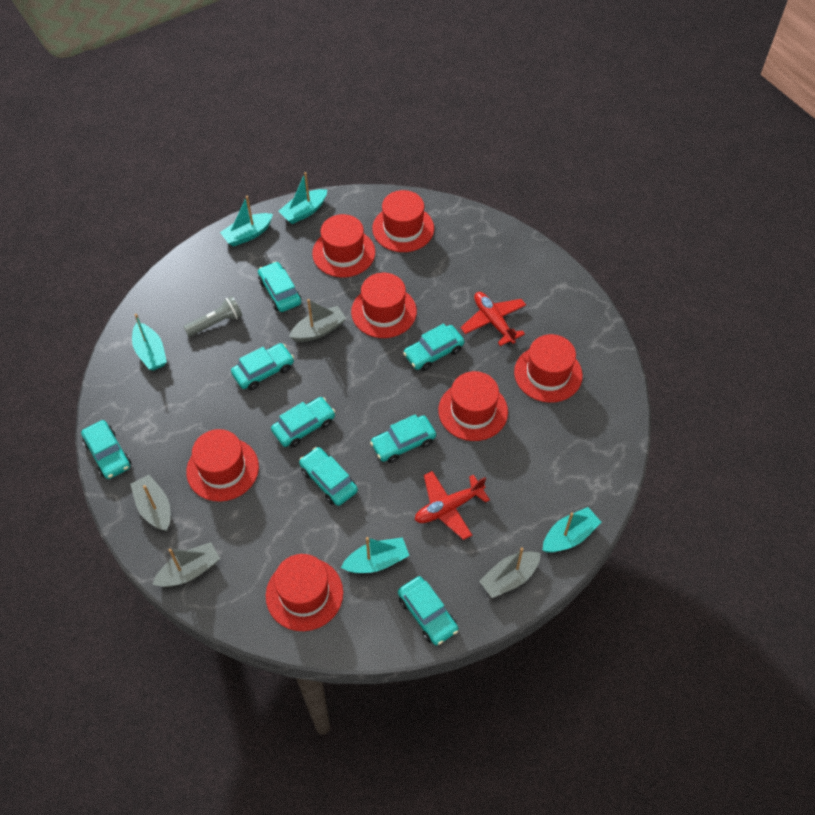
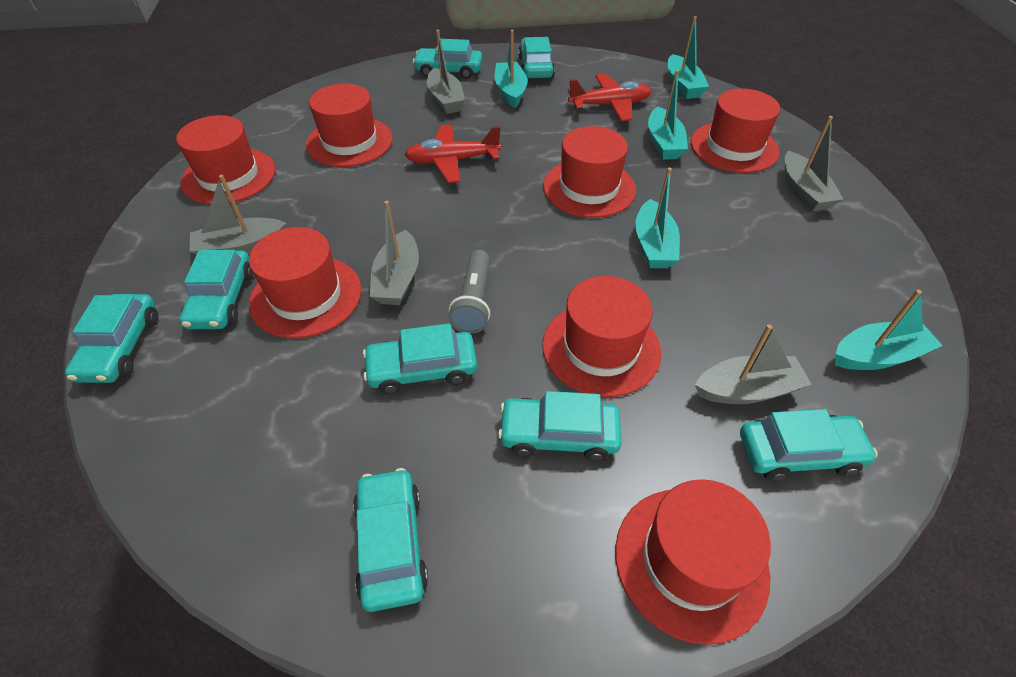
grey boat: [130,475,170,531] [152,542,220,587] [289,299,346,342] [479,547,541,598] = 4 -> [190,175,287,255] [370,201,419,305] [427,30,465,114] [695,324,812,404] [785,116,844,211] = 5

